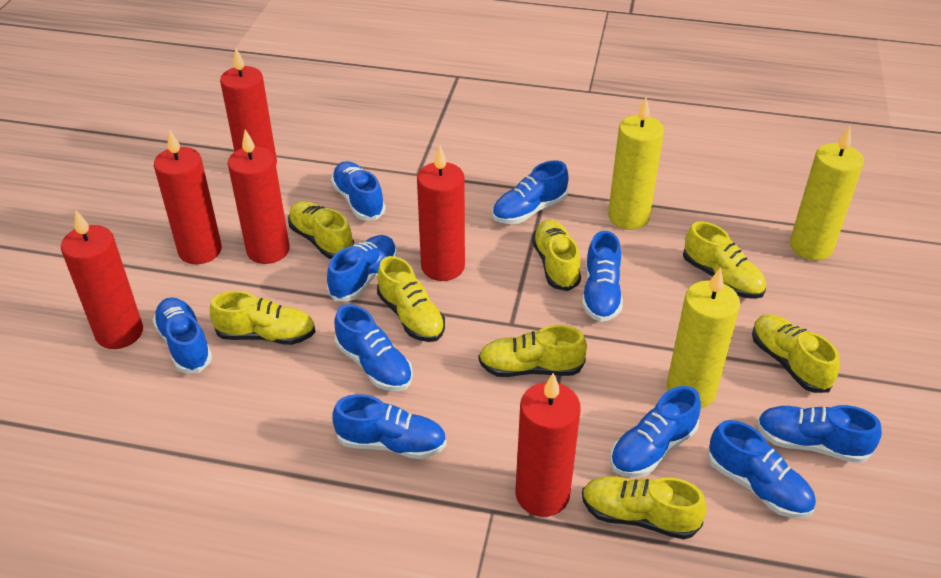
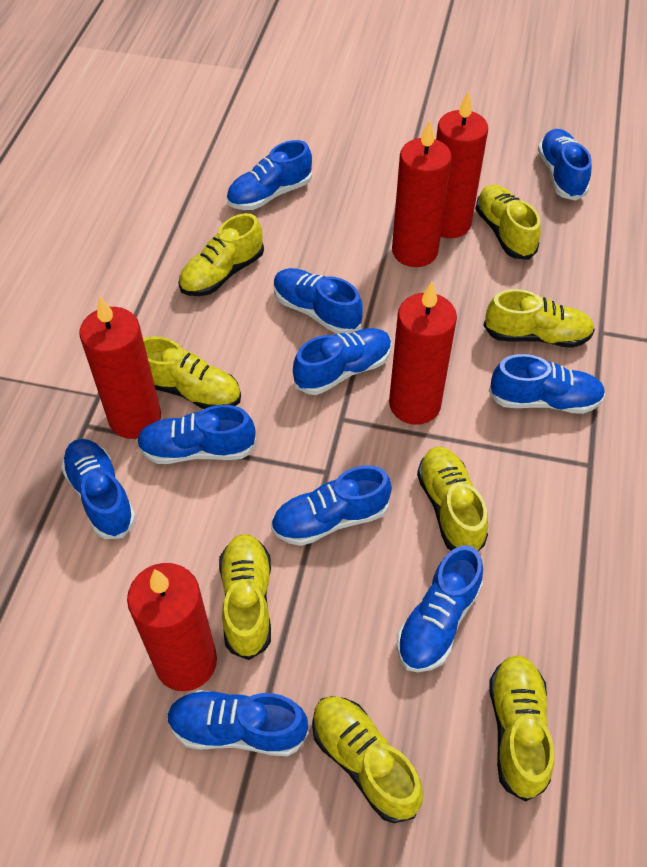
red candle: [61,209,143,349] [154,129,222,264] [220,48,277,165] [228,129,290,264] [417,146,465,281] [516,373,581,517] = 6 -> [79,296,161,439] [127,563,217,691] [389,282,457,425] [392,120,452,267] [436,91,488,238] = 5
yellow candle: [608,98,664,230] [666,267,740,408] [790,126,864,260] = 3 -> none = 0

